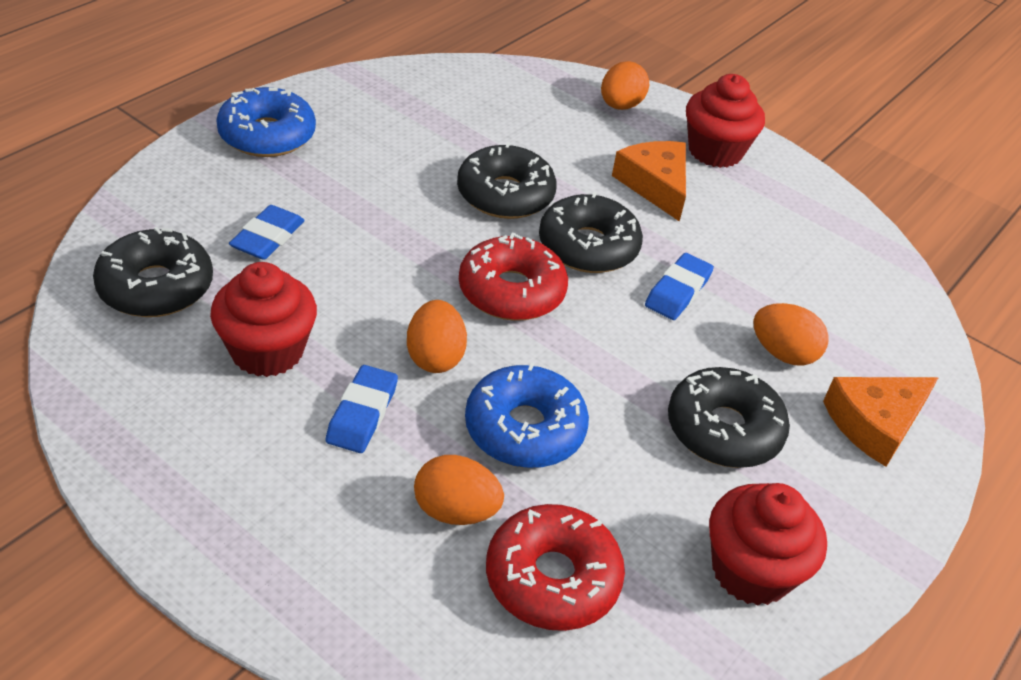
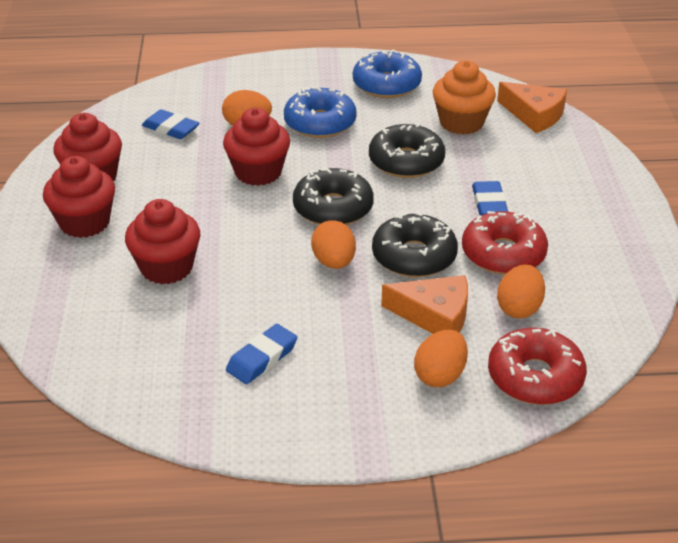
black donut: [93,227,213,317] [457,142,557,219] [539,192,643,273] [668,367,790,468] = 4 -> [293,168,374,225] [369,123,445,178] [372,212,458,278] = 3
orange cupcake: none = 0 -> [433,60,496,135] = 1
red cupcake: [210,262,317,377] [686,74,765,168] [709,483,827,605] = 3 -> [43,156,115,238] [53,113,122,181] [125,199,200,284] [223,108,290,186] = 4

